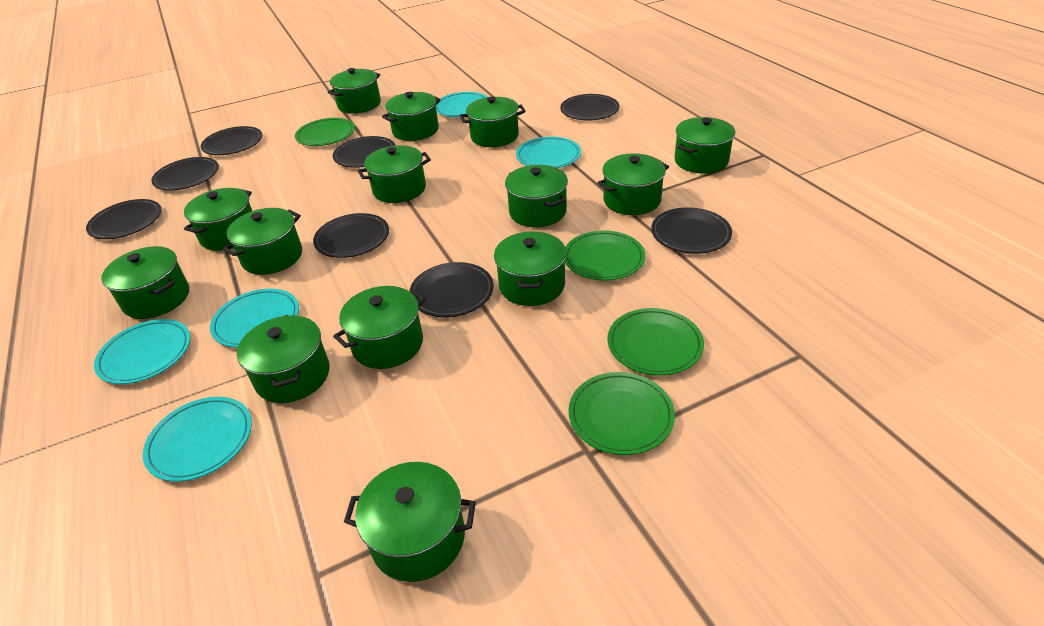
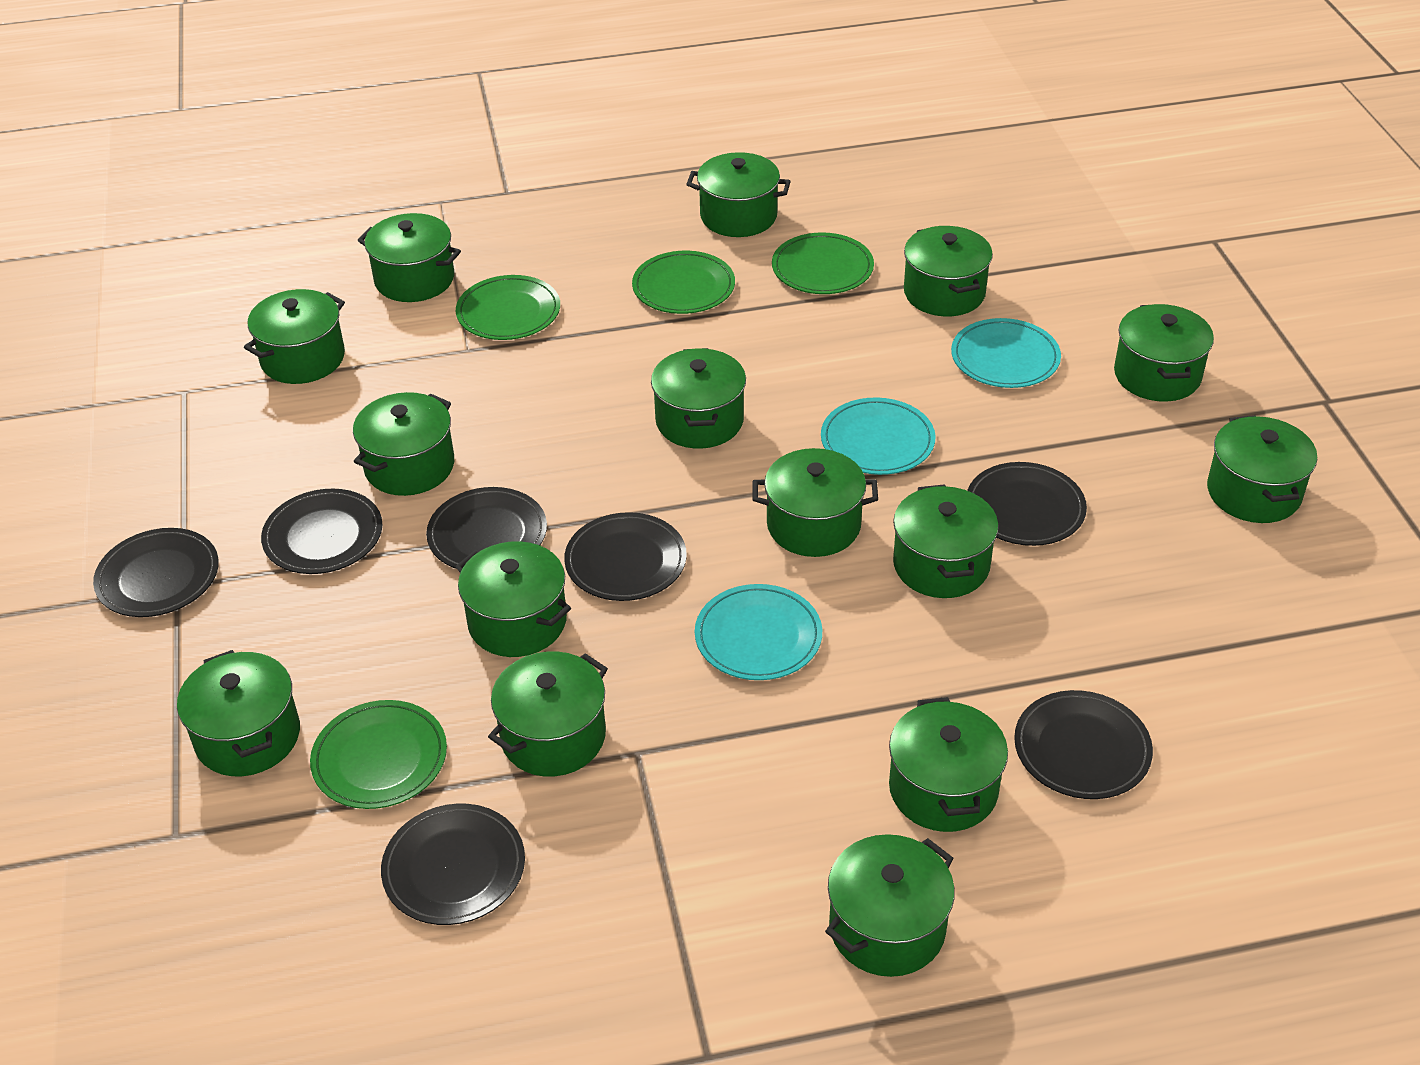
black plate: [86,199,161,239] [151,157,219,190] [201,126,262,155] [313,213,389,258] [333,136,396,168] [409,262,494,317] [560,94,620,120] [651,207,732,254] = 8 -> [93,528,219,617] [261,489,382,574] [381,804,525,925] [426,487,547,569] [564,512,687,601] [967,462,1087,546] [1014,690,1153,799] = 7
green pot: [102,246,189,319] [184,188,252,251] [223,208,302,275] [237,315,330,403] [328,68,381,114] [333,286,426,369] [344,462,476,582] [358,145,431,203] [382,92,441,141] [460,97,525,147] [494,231,567,306] [505,165,568,227] [597,153,669,215] [674,117,735,173] = 14 -> [177,650,300,776] [244,289,345,384] [353,392,454,496] [358,213,461,302] [456,541,571,657] [488,651,608,777] [651,348,746,449] [686,152,791,237] [753,448,878,557] [825,834,955,977] [889,697,1008,832] [893,484,999,598] [904,226,993,316] [1114,304,1214,402] [1207,415,1317,523] = 15
turquoise plate: [94,319,190,384] [143,397,252,482] [210,289,299,348] [436,92,487,117] [516,137,581,168] = 5 -> [695,584,822,680] [821,398,935,475] [951,318,1061,388] = 3

